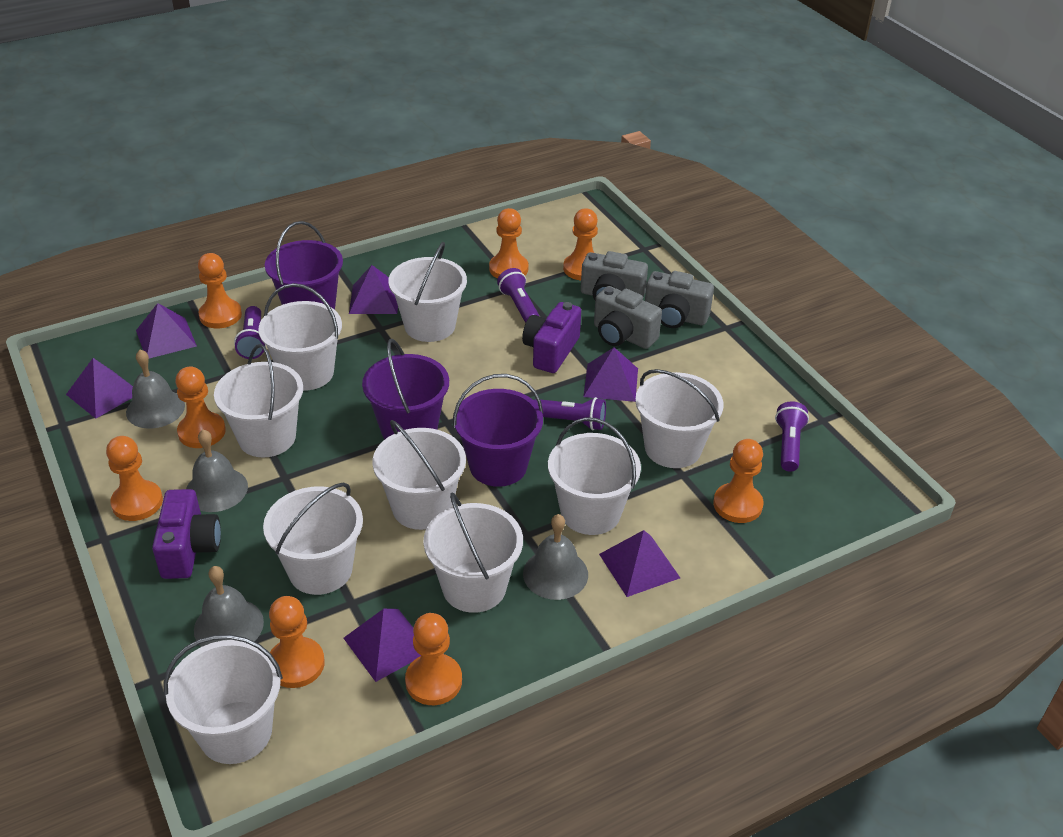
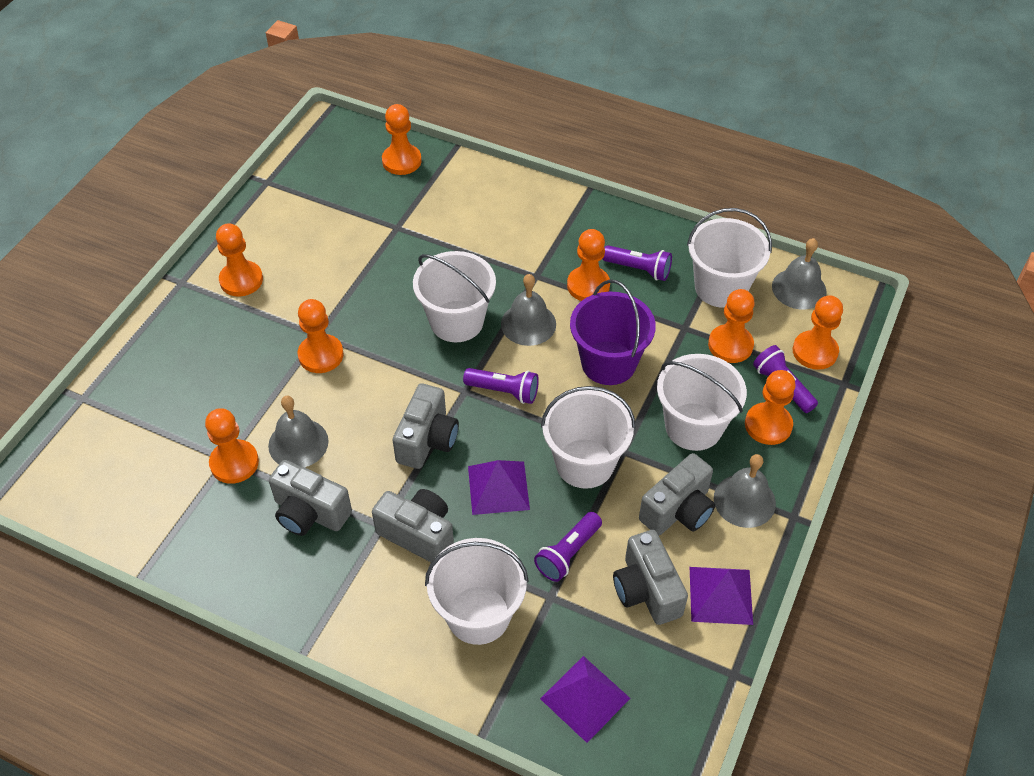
grey camera: [581,251,648,300] [594,286,662,349] [645,271,714,328] = 3 -> [269,460,352,536] [372,489,454,563] [393,383,459,469] [613,530,688,625] [639,453,715,535] = 5
purple bucket: [265,221,343,310] [362,339,449,439] [453,374,543,487] = 3 -> [570,279,656,385] = 1
purple camera: [152,489,221,579] [522,302,581,373] = 2 -> none = 0
purple pyramid: [66,358,133,418] [136,303,197,358] [344,609,421,682] [349,265,398,314] [583,347,638,402] [599,530,680,597] = 6 -> [468,460,530,515] [540,656,630,743] [690,567,753,625] = 3
white bucket: [163,635,283,764] [214,344,303,457] [258,283,342,391] [263,482,363,595] [373,420,466,530] [388,242,467,342] [423,492,523,613] [548,417,641,535] [635,369,723,468] = 9 -> [413,251,496,343] [425,538,529,645] [541,386,635,489] [657,354,747,451] [687,208,772,308] = 5

